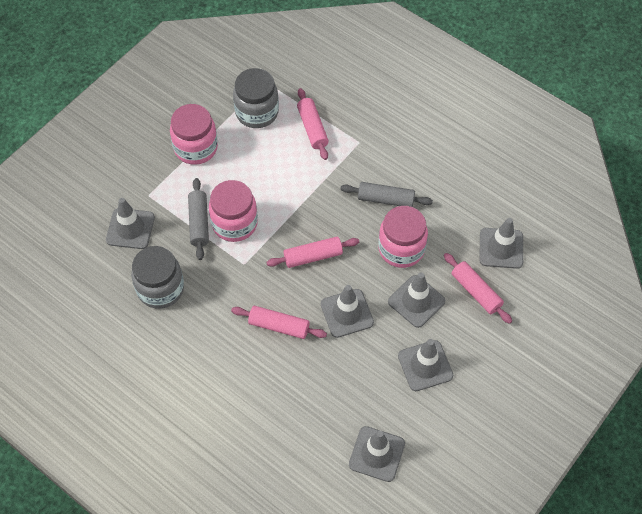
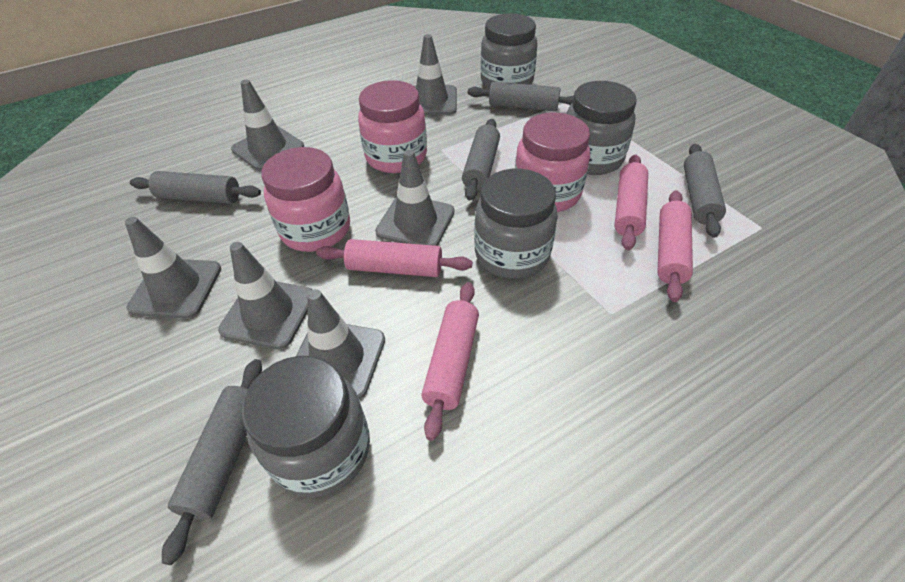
grey jar: [131,246,184,309] [233,68,279,128] = 2 -> [242,356,370,497] [474,169,558,279] [480,13,538,89] [567,81,637,175] = 4
grey rolling pin: [188,178,209,260] [340,182,433,207] = 2 -> [130,171,261,204] [162,359,262,565] [462,119,500,200] [468,81,574,111] [684,144,726,238] = 5

